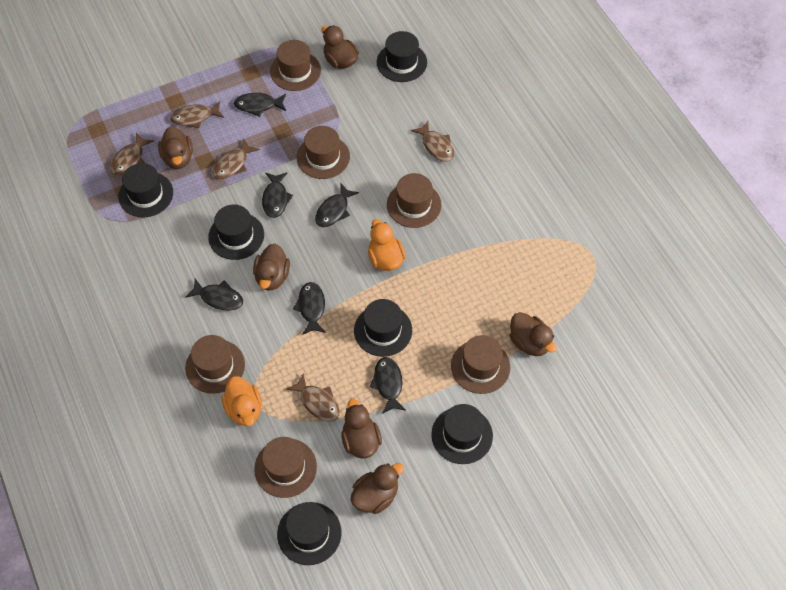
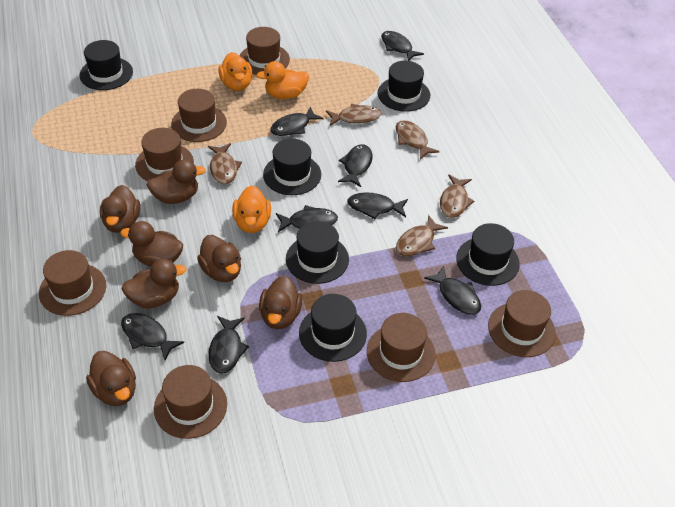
black fish: [185,279,243,311] [234,93,286,117] [262,172,293,218] [293,282,326,335] [315,184,359,227] [370,357,406,414] = 6 -> [121,313,184,360] [208,316,249,374] [270,106,324,136] [276,205,338,232] [338,145,373,187] [347,192,408,219] [381,31,424,61] [424,266,481,315] = 8
brown duck: [158,126,193,169] [253,243,290,290] [321,25,359,69] [341,399,382,458] [351,463,404,514] [510,312,557,356] = 6 -> [86,351,136,406] [100,185,140,233] [120,221,183,267] [122,259,187,308] [147,159,206,204] [197,235,241,282] [259,275,302,329] = 7
brown hat: [185,335,245,394] [254,437,317,498] [270,40,321,91] [297,126,350,179] [387,173,441,228] [451,335,510,394] = 6 -> [39,250,106,316] [135,128,194,181] [154,365,227,439] [171,89,227,142] [239,27,290,75] [367,313,436,382] [488,290,556,357] = 7
orange duck: [222,376,262,426] [368,219,406,271] = 2 -> [218,52,253,91] [232,185,271,233] [256,61,309,99] = 3

